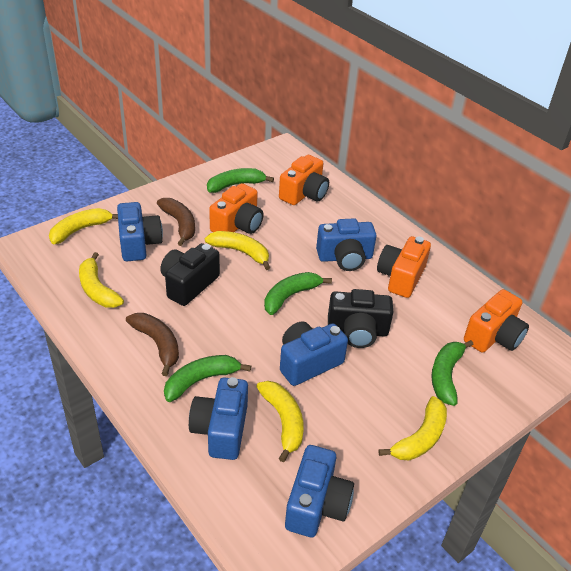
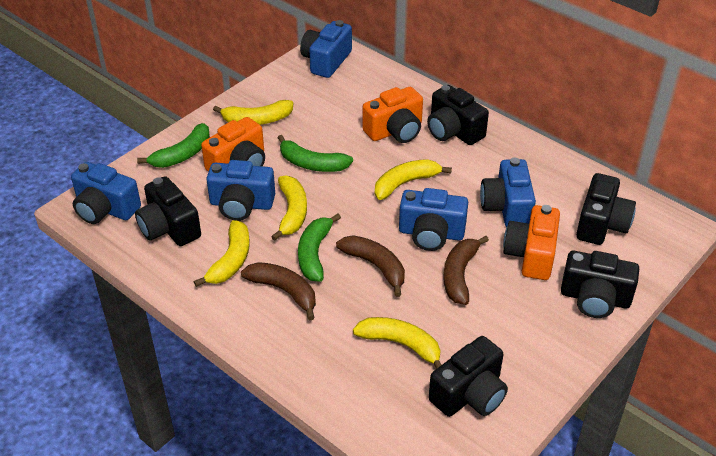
black camera: [160,243,220,306] [328,289,393,348] = 2 -> [135,176,201,246] [427,85,489,145] [429,336,508,417] [561,251,639,318] [576,173,636,245] = 5
brown banana: [126,313,179,376] [157,198,195,246] = 2 -> [241,262,316,320] [336,235,405,297] [443,236,489,305] = 3
green banana: [164,355,251,402] [207,168,274,193] [264,272,332,315] [431,340,474,406] = 4 -> [137,123,210,168] [278,135,353,172] [298,214,341,282] = 3
orange camera: [209,183,263,234] [279,155,329,205] [377,236,431,298] [464,289,529,353] = 4 -> [201,117,265,172] [362,87,423,143] [503,205,560,280] = 3

